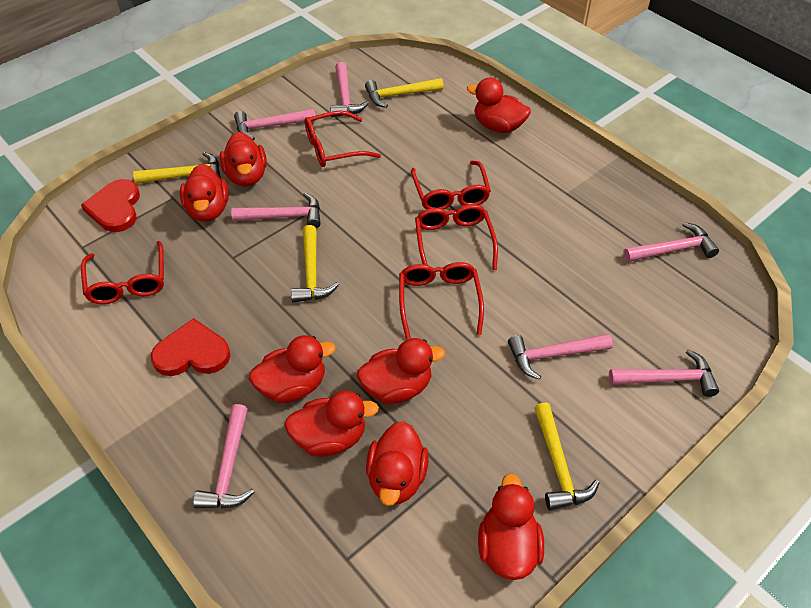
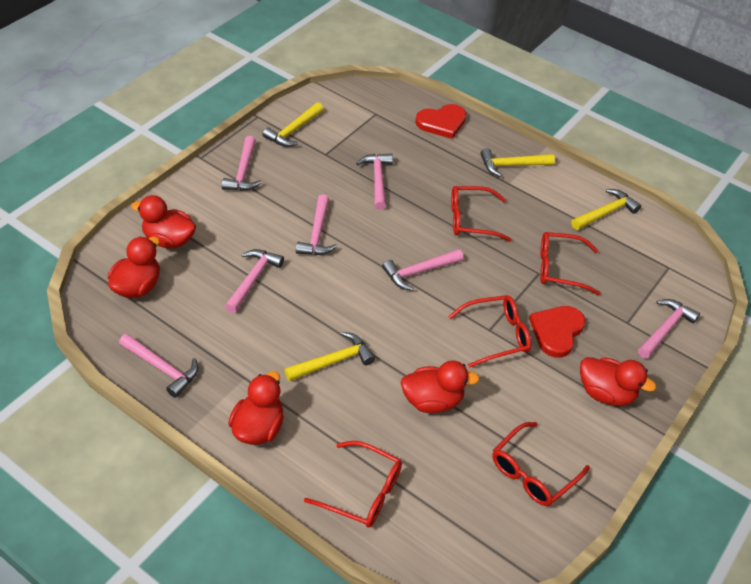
red duck: [180,164,229,222] [220,132,267,186] [249,335,336,403] [284,391,379,457] [357,338,445,404] [366,421,429,506] [467,78,531,133] [478,473,544,580] = 8 -> [108,237,160,298] [131,195,196,248] [228,371,284,445] [401,360,480,413] [580,357,656,406] = 5

